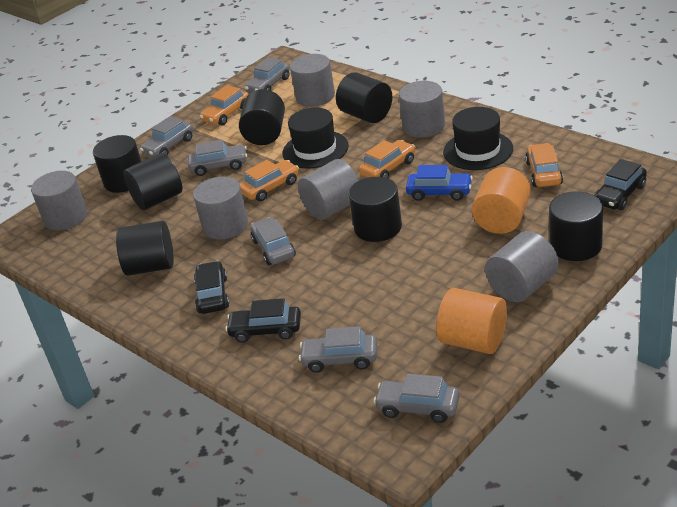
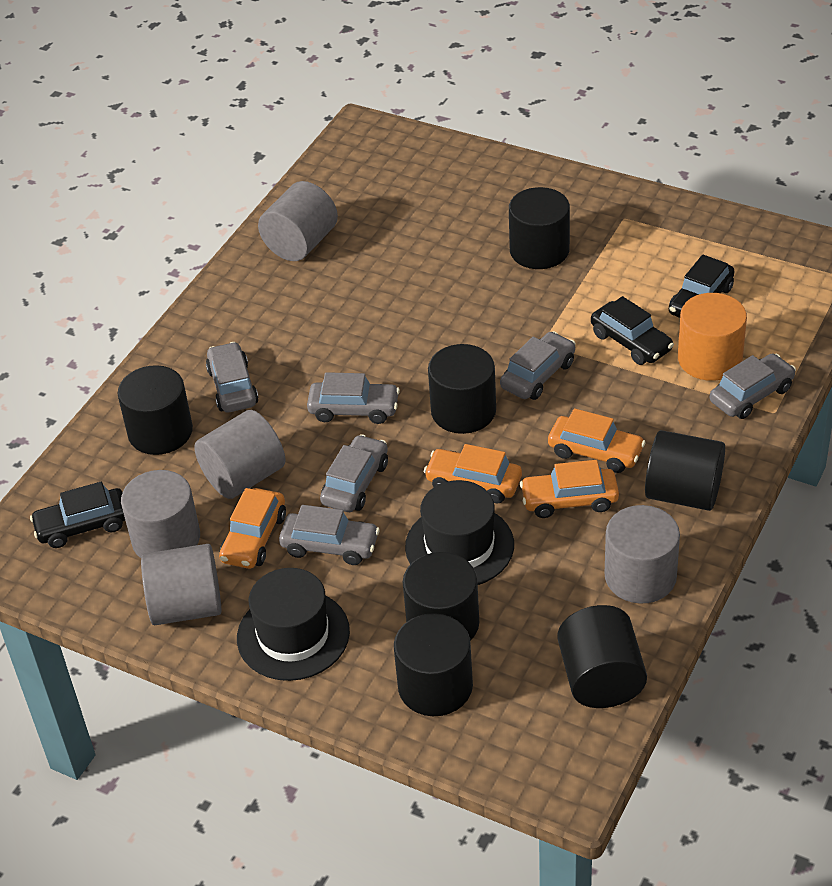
blue car: [406,165,473,201] = 1 -> none = 0
grey cylinder: [31,171,87,231] [193,177,248,239] [290,54,335,107] [298,159,359,220] [399,81,445,138] [485,231,559,302] = 6 -> [121,470,200,558] [141,544,221,625] [194,410,285,499] [258,181,338,261] [605,505,680,604] = 5
orange cylinder: [436,288,507,354] [472,167,531,234] = 2 -> [678,293,747,381] = 1

